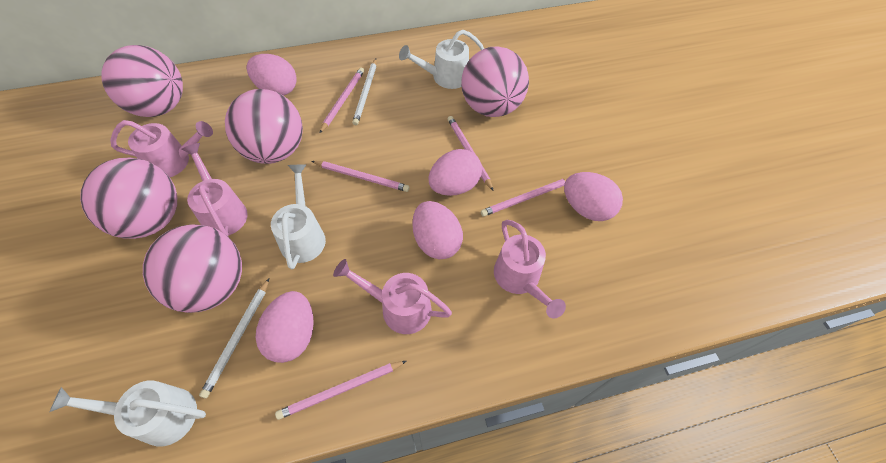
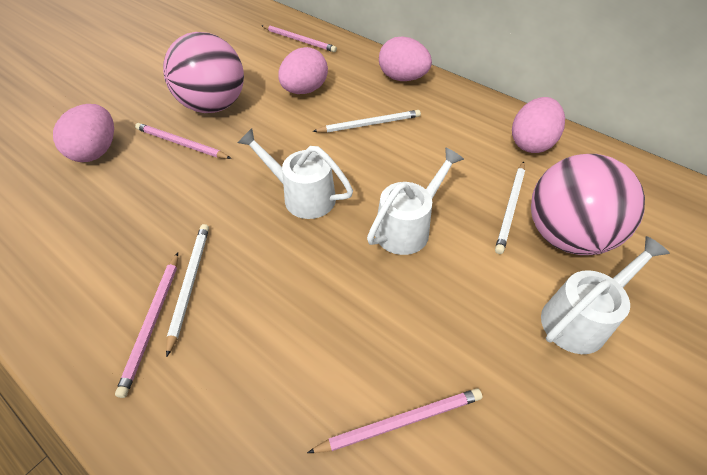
pink ball: [80,158,177,239] [101,45,183,117] [143,224,242,313] [225,89,303,164] [461,46,529,117] = 5 -> [163,32,244,113] [531,154,645,255] = 2
pink egg: [246,54,297,96] [255,291,314,363] [412,201,463,259] [428,149,482,196] [564,172,623,221] = 5 -> [53,104,114,162] [278,47,328,94] [379,37,432,81] [512,97,565,153] = 4
pink pencil: [275,361,406,420] [312,161,410,192] [320,68,364,133] [448,116,493,190] [481,178,567,217] = 5 -> [115,253,178,398] [135,123,232,159] [261,25,337,52] [307,388,482,453] = 4
pink watering can: [110,120,213,177] [182,143,248,236] [333,259,452,334] [494,220,566,319] = 4 -> none = 0
white pencil: [199,278,269,399] [352,58,377,125] = 2 -> [166,224,209,357] [312,110,421,133] [495,161,525,254] = 3

